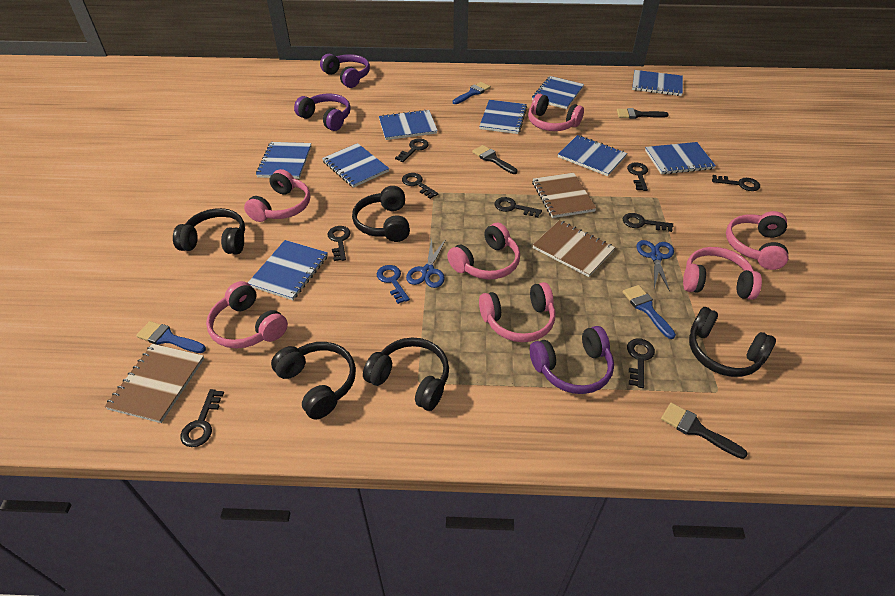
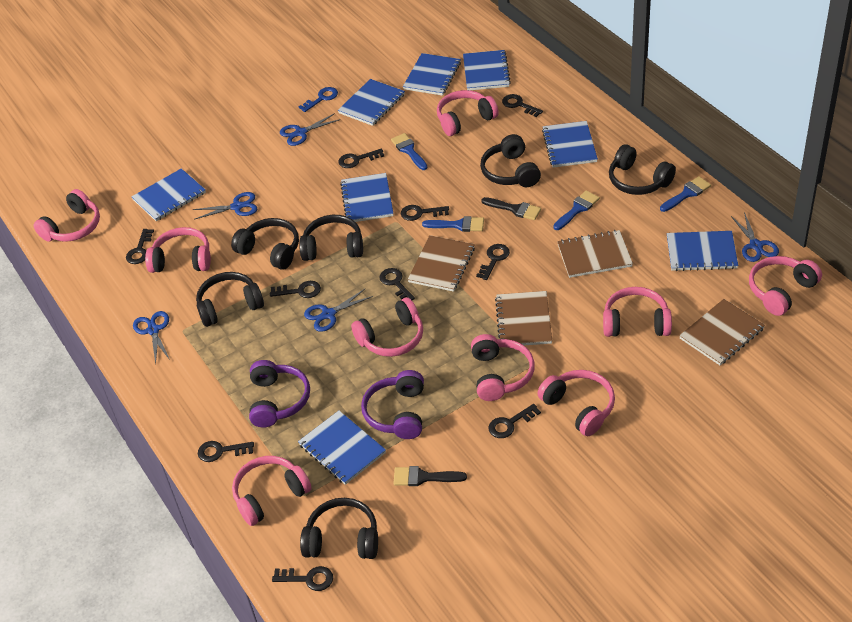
black brush: [472,145,518,174] [617,108,669,119] [661,403,748,459] = 3 -> [393,466,467,486] [481,197,541,220] = 2
black headphones: [173,208,245,255] [271,342,356,420] [352,186,410,242] [363,338,449,411] [689,307,776,377] = 5 -> [196,272,264,327] [231,218,299,270] [299,215,363,261] [300,498,378,559] [480,134,541,187] [609,144,676,195] = 6
black key: [180,389,224,447] [328,226,351,261] [395,139,429,162] [402,173,438,199] [494,197,542,218] [623,213,673,232] [627,162,648,191] [627,338,655,388] [712,175,760,191] = 9 -> [126,229,154,264] [198,441,254,462] [270,281,321,298] [272,566,333,591] [338,149,384,168] [379,268,415,300] [401,205,449,221] [476,244,510,280] [488,404,541,438] [502,94,543,117] = 10
blue brush: [136,321,206,353] [453,82,491,104] [623,285,676,339] = 3 -> [391,133,427,170] [422,216,484,232] [553,190,600,230] [660,176,711,212] = 4
blue notebook: [248,240,328,300] [256,142,311,179] [322,143,389,188] [379,109,438,140] [479,100,527,134] [532,76,584,109] [558,135,627,176] [632,70,683,96] [645,142,716,174] = 9 -> [132,168,206,221] [298,411,386,485] [338,79,405,126] [340,173,394,222] [403,53,461,96] [463,50,511,90] [542,121,598,168] [667,231,738,271] = 8
blue scissors: [406,239,446,288] [636,240,674,291] = 2 -> [133,311,170,365] [193,192,257,220] [280,113,340,146] [304,289,373,332] [731,212,779,262] = 5
brown notebook: [105,344,204,423] [532,173,596,218] [533,220,615,277] = 3 -> [408,235,475,292] [495,291,552,345] [557,230,633,278] [679,299,765,365] = 4
pink headphones: [206,281,288,349] [244,169,310,222] [447,223,520,279] [479,282,555,342] [528,94,584,131] [683,247,762,300] [726,211,788,270] = 7 -> [34,189,100,242] [145,227,211,273] [232,456,312,526] [351,297,423,357] [437,90,499,136] [471,334,535,401] [537,370,615,436] [603,287,672,337] [749,256,822,316] = 9
purple headphones: [294,94,351,131] [320,54,370,88] [530,326,614,394] = 3 -> [249,360,310,427] [361,370,424,439] = 2

